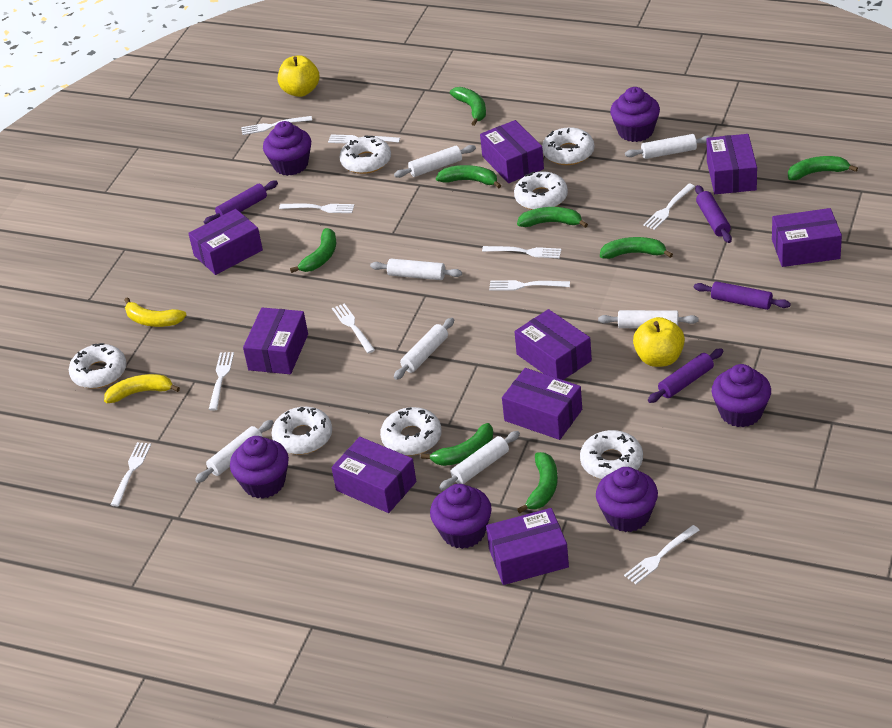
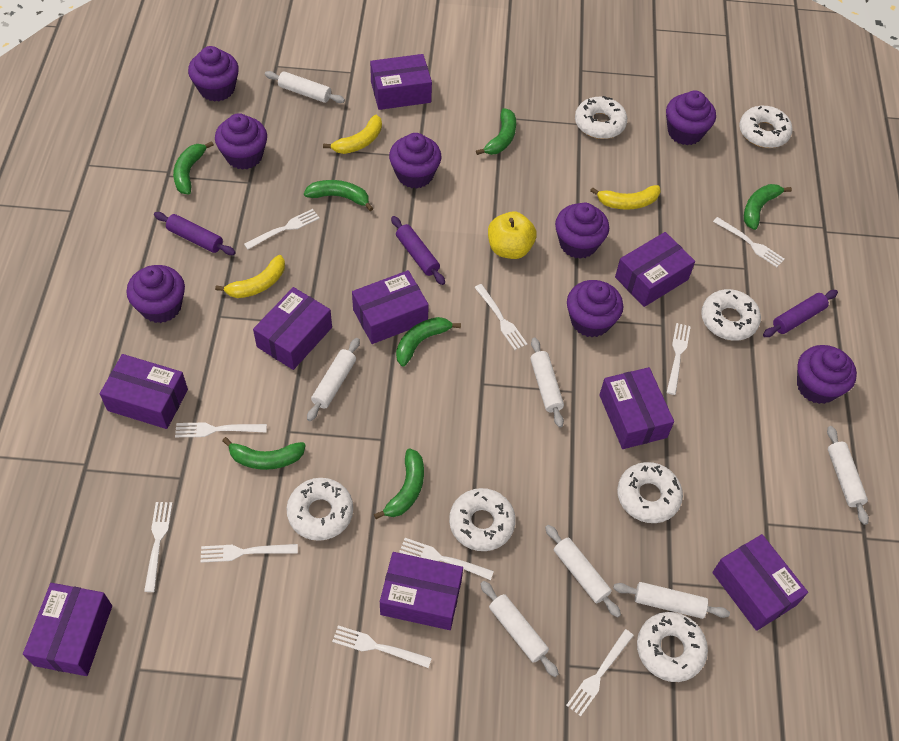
green banana: [290,228,336,273] [421,423,493,466] [436,165,502,189] [450,87,486,126] [517,207,588,228] [517,452,558,513] [600,237,673,259] [788,156,858,180] = 8 -> [173,141,214,195] [222,437,306,470] [304,180,373,211] [374,448,424,519] [396,317,461,366] [476,108,516,155] [744,184,792,230] = 7
purple cupcake: [230,436,289,499] [263,121,311,176] [430,484,492,549] [596,467,658,532] [610,87,660,142] [711,364,771,427] = 6 -> [126,265,185,323] [188,46,239,102] [215,113,267,170] [389,133,442,189] [555,203,609,259] [567,280,623,338] [666,90,716,145] [797,345,857,404] = 8
purple rolling pin: [204,181,278,224] [648,348,724,403] [694,281,791,310] [695,185,732,243] = 4 -> [154,212,236,255] [391,216,445,285] [763,290,838,337] = 3
yellow apple: [278,55,319,97] [633,317,685,367] = 2 -> [488,211,537,259] = 1
yellow banana: [104,374,180,403] [125,297,186,327] = 2 -> [215,255,285,298] [323,115,382,154] [590,185,661,210] = 3

